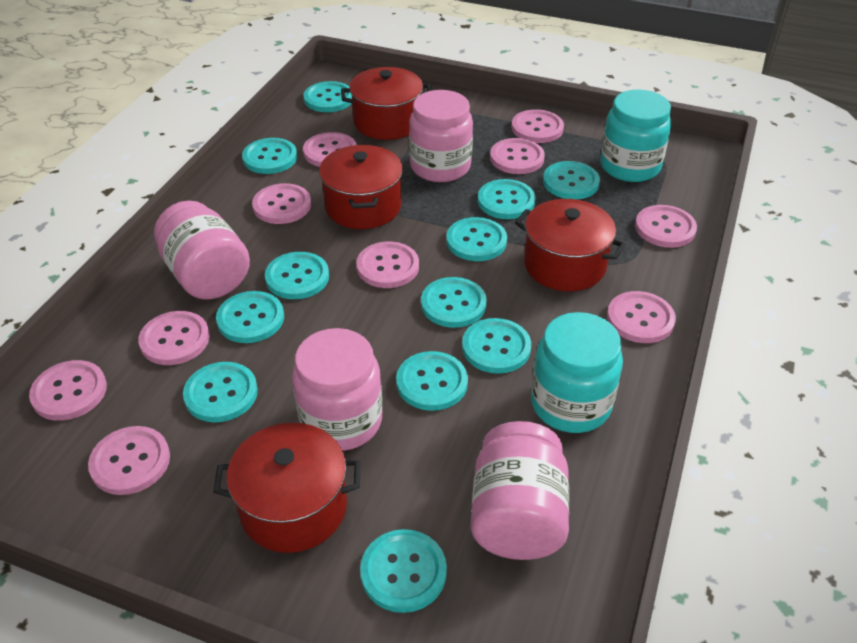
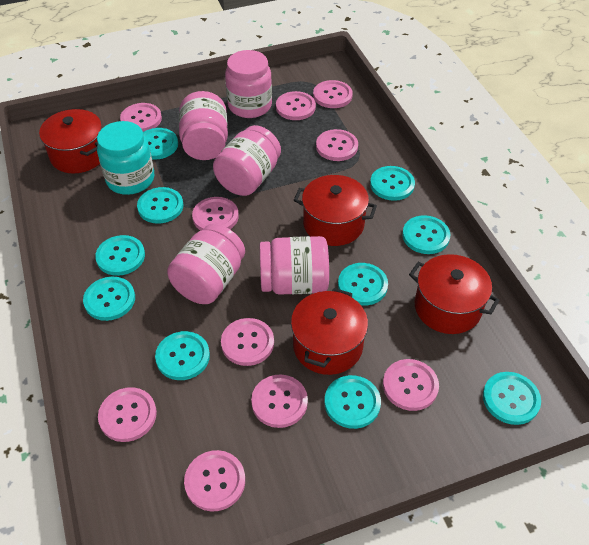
pink jar: [154,200,250,300] [292,328,382,451] [409,90,473,182] [471,421,569,560] = 4 -> [167,223,245,304] [179,91,228,160] [213,125,281,196] [225,50,272,118] [260,236,329,295] = 5
turquoise button: [183,362,258,422] [216,291,284,343] [242,138,297,174] [265,252,329,299] [304,81,352,112] [360,529,447,613] [396,351,468,411] [421,277,487,328] [446,217,507,261] [462,318,531,374] [478,179,536,219] [543,161,600,199] = 12 -> [83,277,135,321] [95,235,145,276] [137,187,183,224] [143,128,178,159] [155,331,210,380] [324,375,381,429] [338,263,388,306] [370,166,415,201] [402,215,450,254] [483,372,541,425] = 10
turquoise jar: [531,312,623,433] [600,90,671,182] = 2 -> [97,121,154,195] = 1

